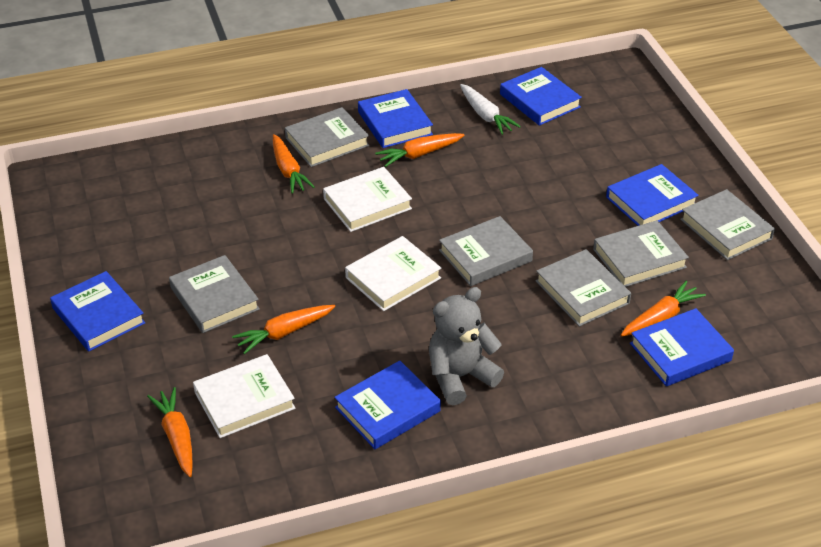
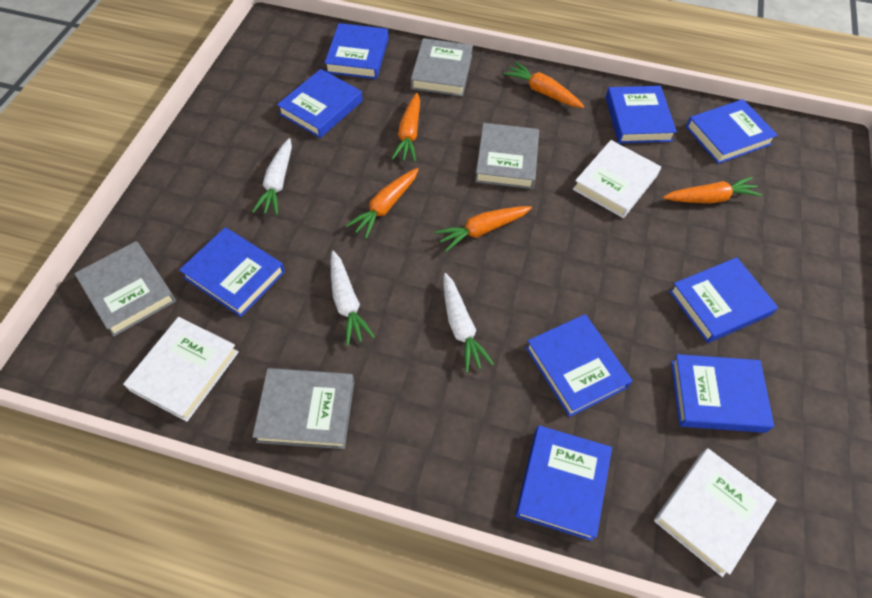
blue book: [50,271,145,352] [334,361,441,449] [358,89,433,148] [500,67,582,126] [606,164,699,226] [630,308,734,386] = 6 -> [179,227,285,317] [277,69,363,138] [325,23,389,79] [515,425,612,541] [526,314,632,417] [606,86,677,143] [669,257,778,343] [671,354,774,433] [686,99,778,164] = 9
grey book: [169,255,260,333] [285,107,369,167] [439,216,533,286] [536,249,631,327] [593,220,689,287] [680,189,775,260] = 6 -> [74,241,176,336] [252,368,354,449] [411,38,473,96] [475,123,539,189] = 4
grey teddy bear: [429,287,504,405] = 1 -> none = 0
white carrot: [460,84,521,135] = 1 -> [252,138,292,215] [331,251,375,346] [443,273,494,373] = 3

